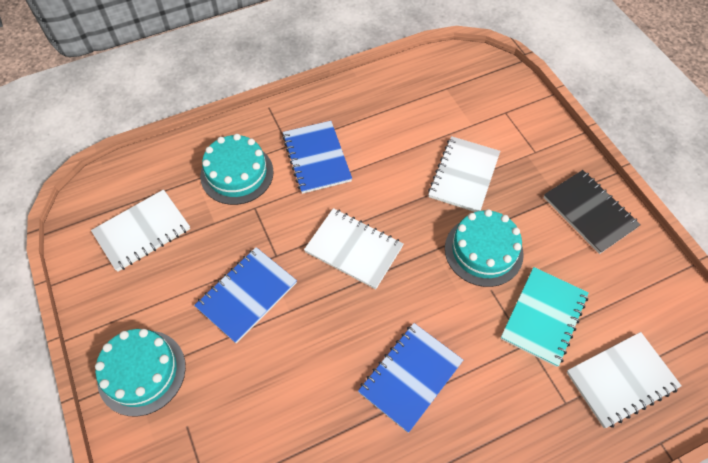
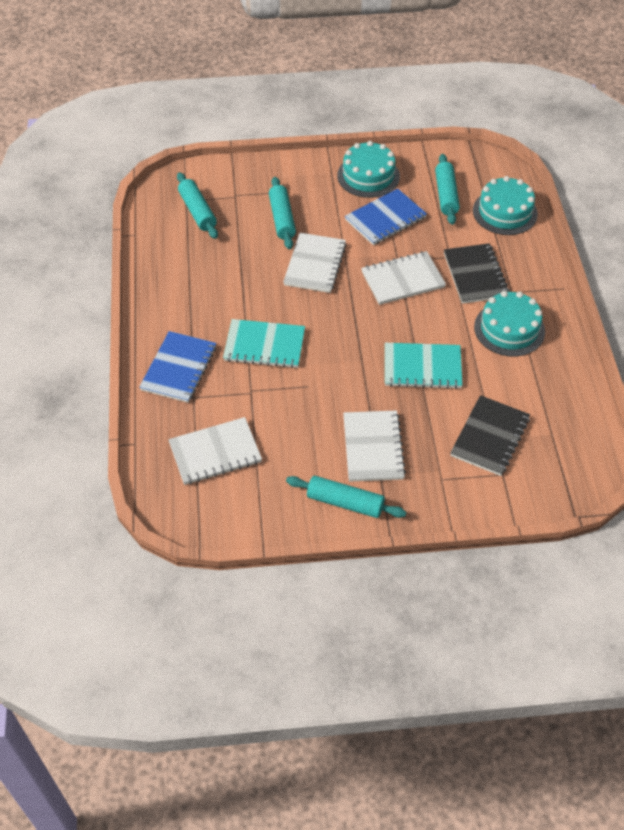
black notebook: [544,170,641,254] = 1 -> [444,243,510,304] [450,395,530,476] = 2
blue notebook: [194,247,297,343] [282,121,352,194] [358,323,463,433] = 3 -> [139,331,216,403] [345,188,427,245] = 2
turquoise notebook: [501,267,589,367] = 1 -> [223,319,305,368] [385,343,463,389] = 2
turquoise rolling pin: none = 0 -> [177,172,218,239] [269,177,296,249] [286,476,406,518] [435,154,460,225] = 4

